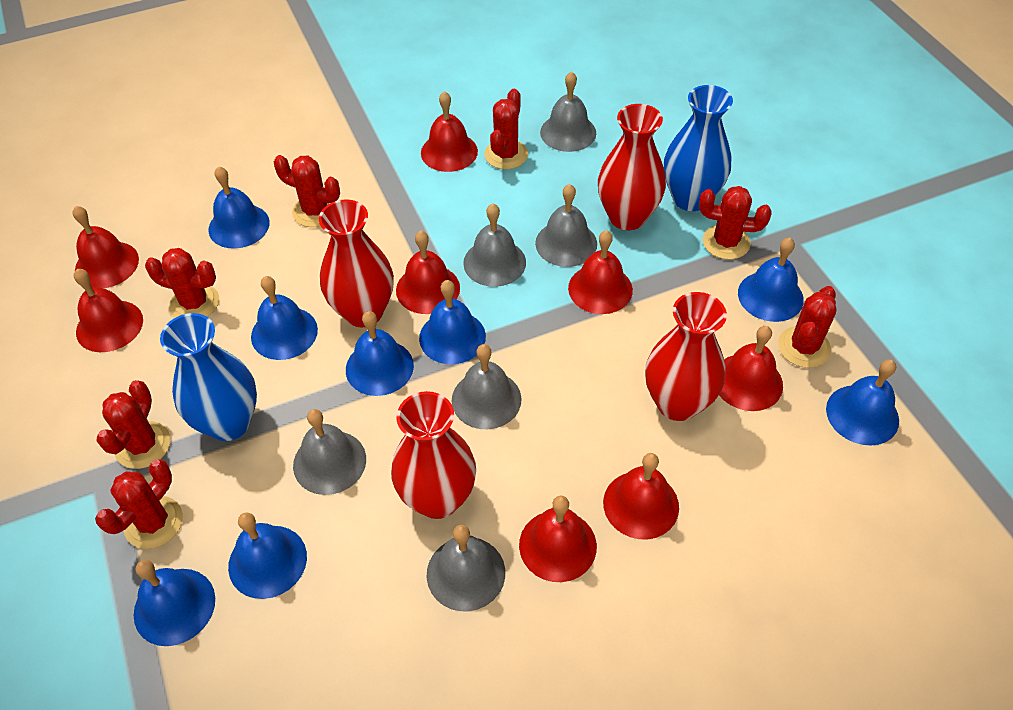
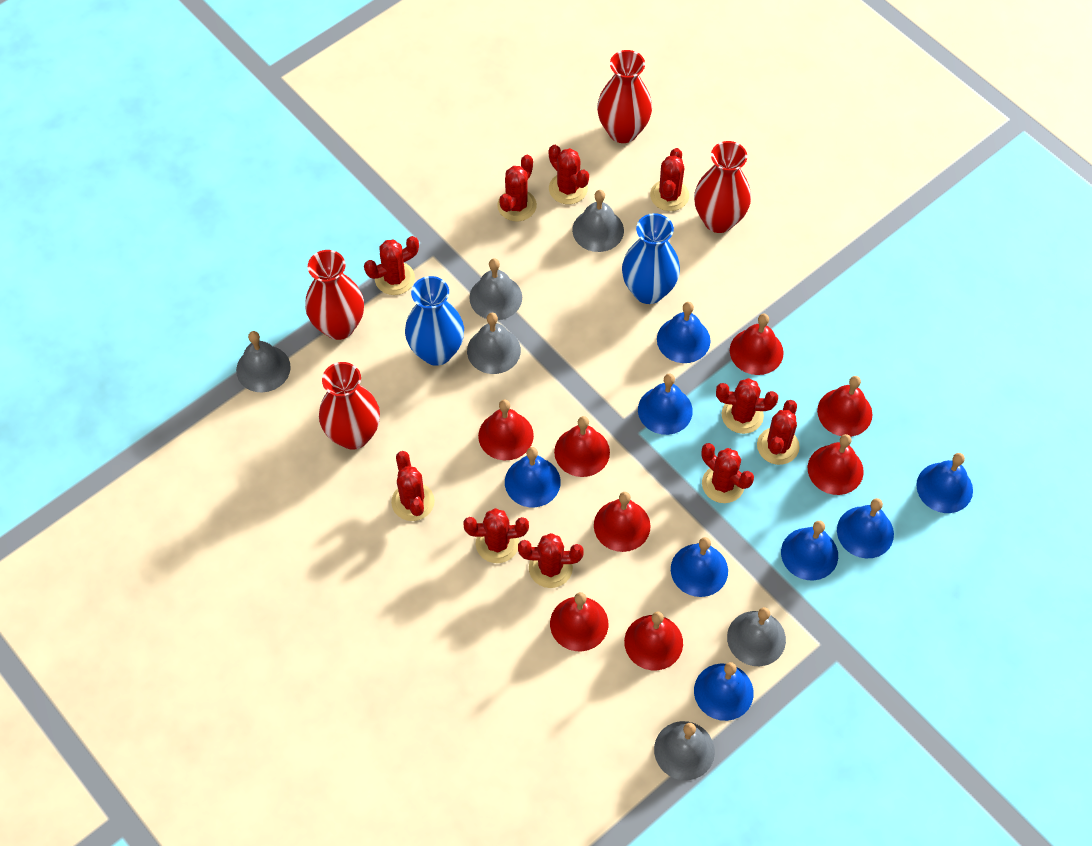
red cactus: [95,459,183,549] [96,380,170,469] [145,248,219,318] [274,155,340,227] [484,89,528,169] [699,186,772,260] [778,286,836,368] = 7 -> [364,236,419,295] [391,451,435,521] [463,508,529,563] [497,155,537,222] [518,533,584,588] [549,145,589,204] [650,148,689,211] [701,443,754,503] [716,378,778,434] [757,400,800,465] = 10

